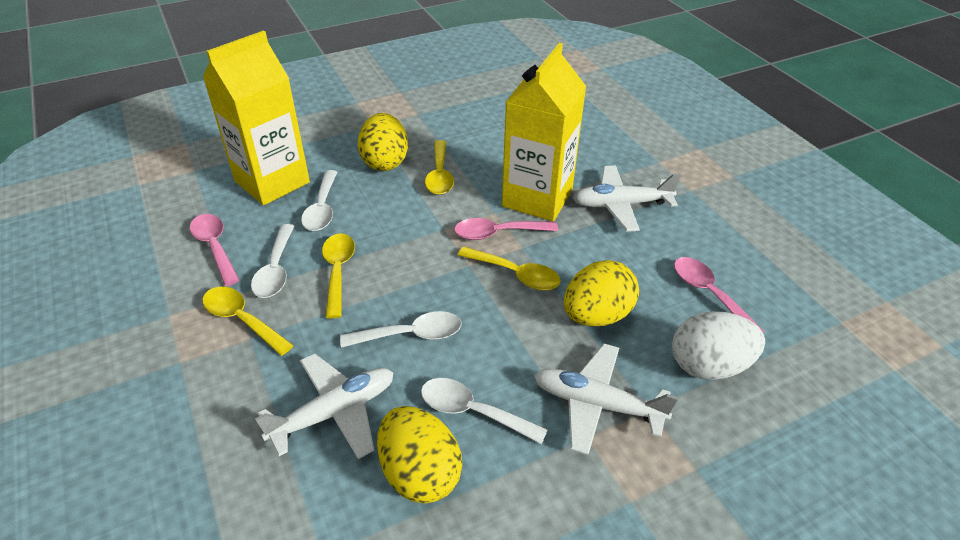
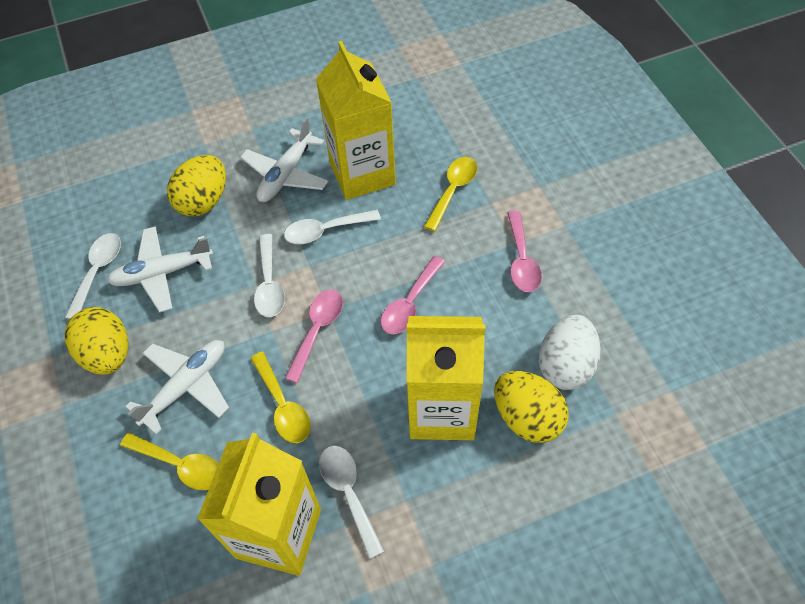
yellow carton: [203,30,310,205] [502,43,586,222] = 2 -> [197,433,321,576] [316,41,396,200] [407,316,486,440] = 3
yellow spoon: [203,287,294,356] [322,233,355,318] [425,140,454,195] [458,247,561,291] = 4 -> [120,433,218,490] [250,352,311,443] [424,157,477,232] = 3

